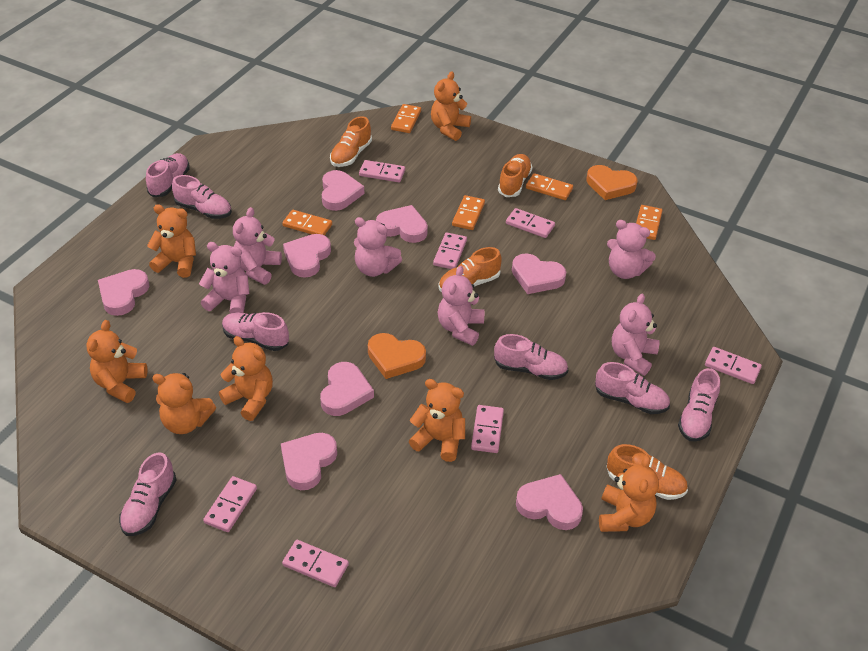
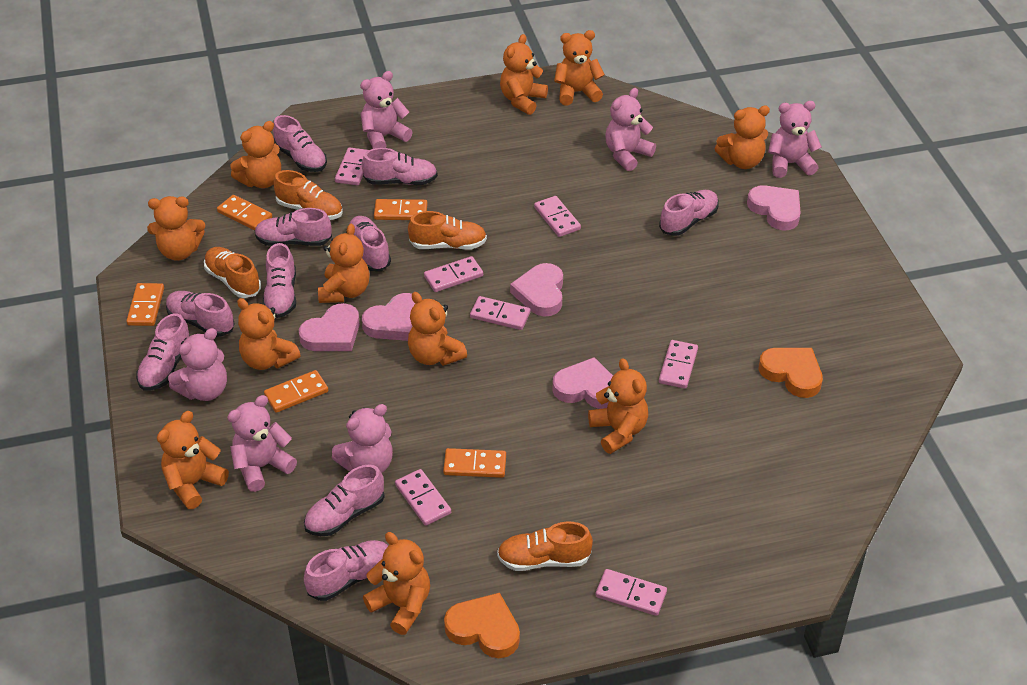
orange teddy bear: [87,320,147,403] [147,204,196,278] [152,373,216,434] [219,336,273,421] [409,379,465,462] [431,71,471,141] [599,455,659,532] = 7 -> [147,196,205,260] [157,411,229,509] [230,121,281,188] [237,298,300,370] [318,224,370,303] [363,532,430,635] [408,292,467,366] [500,34,548,115] [554,30,605,106] [588,358,648,454] [715,105,770,169] = 11
pink heart: [98,269,149,316] [281,433,337,490] [283,234,331,278] [320,362,374,416] [322,170,364,211] [376,205,428,243] [512,253,566,294] [516,474,583,530] = 8 -> [299,303,360,351] [362,293,415,341] [510,263,563,317] [552,357,613,409] [747,185,801,230] = 5
pink shoe: [119,452,176,536] [146,153,190,197] [172,175,232,219] [222,312,289,351] [494,334,568,380] [595,362,670,414] [678,368,720,441] = 7 -> [136,313,191,391] [166,291,235,337] [255,208,332,246] [263,243,296,318] [273,115,327,172] [304,464,385,536] [304,540,388,601] [346,216,391,271] [362,148,438,185] [659,190,719,236] = 10

